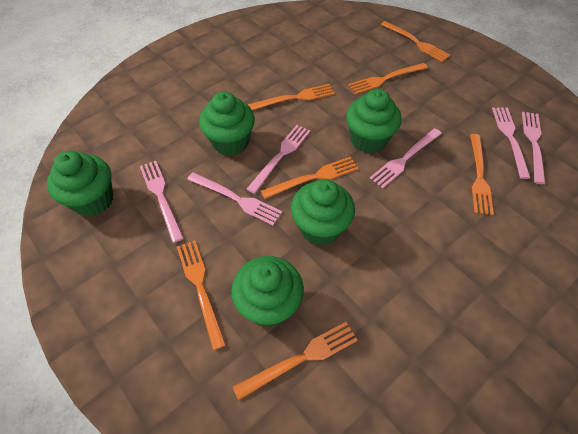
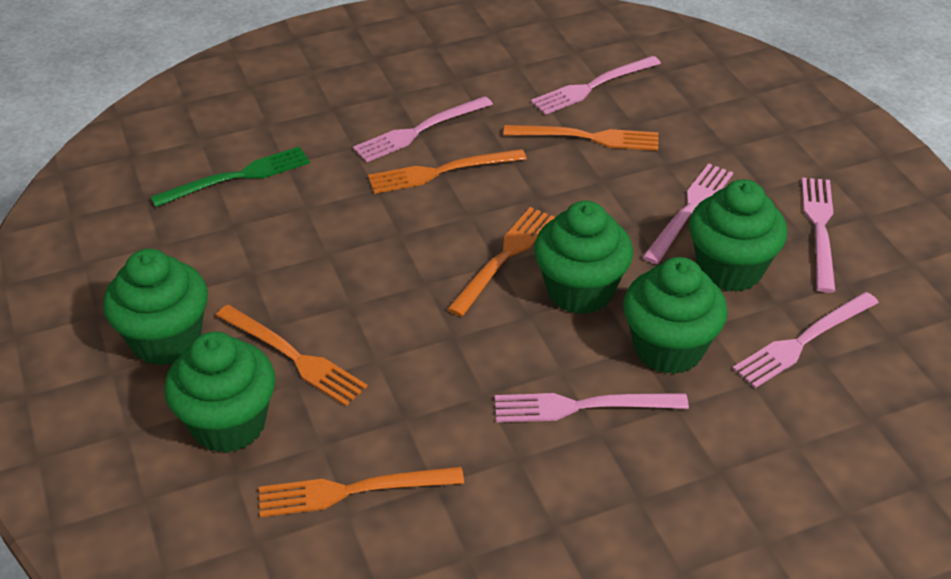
green fork: none = 0 -> [151,146,310,207] = 1
orange fork: [177,241,226,350] [233,322,358,400] [248,84,335,110] [261,157,359,199] [349,63,428,94] [380,21,450,62] [470,134,494,215] = 7 -> [216,305,368,406] [259,467,464,517] [368,149,527,194] [447,207,555,317] [504,125,658,151] = 5

